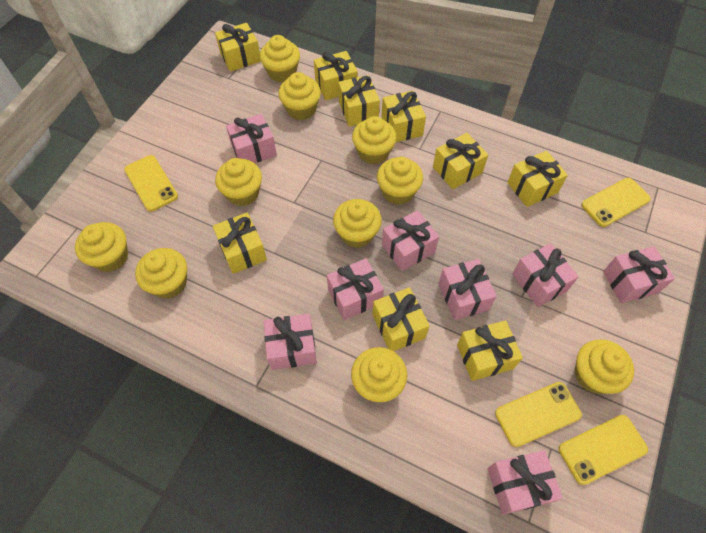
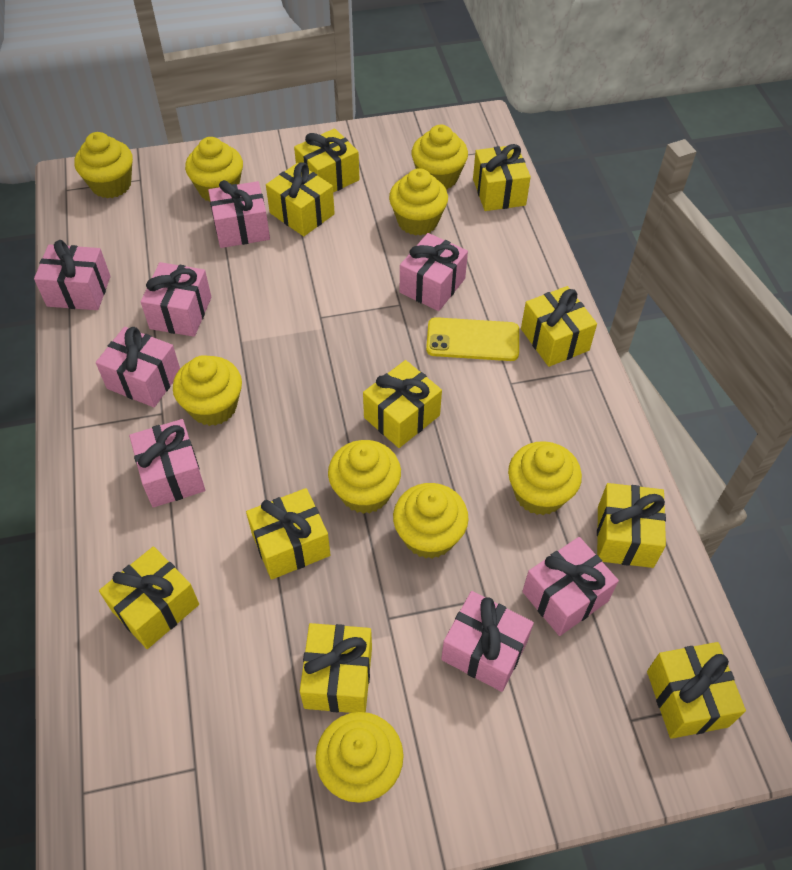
yellow cupcake: [75,222,128,272] [135,248,187,299] [215,158,262,206] [260,35,300,83] [278,72,321,120] [333,199,382,248] [351,347,407,402] [352,116,396,165] [377,157,423,205] [575,339,634,394] = 10 -> [74,132,133,198] [173,355,242,426] [185,137,243,202] [315,712,404,803] [328,440,401,514] [389,168,448,236] [393,483,469,559] [411,125,468,189] [508,441,582,515] = 9
yellow gift: [213,212,267,274] [215,23,261,72] [314,51,358,100] [338,75,380,127] [372,287,430,351] [381,91,426,142] [433,133,488,189] [457,320,523,381] [507,151,568,207] = 9 -> [99,546,199,649] [246,488,330,580] [266,162,335,236] [294,128,359,192] [300,623,372,713] [363,360,442,448] [473,144,531,211] [521,286,597,367] [597,483,666,568] [647,642,746,739] = 10
yellow phone: [124,155,178,212] [495,382,582,447] [559,415,648,485] [581,178,651,227] = 4 -> [426,317,519,361] = 1

